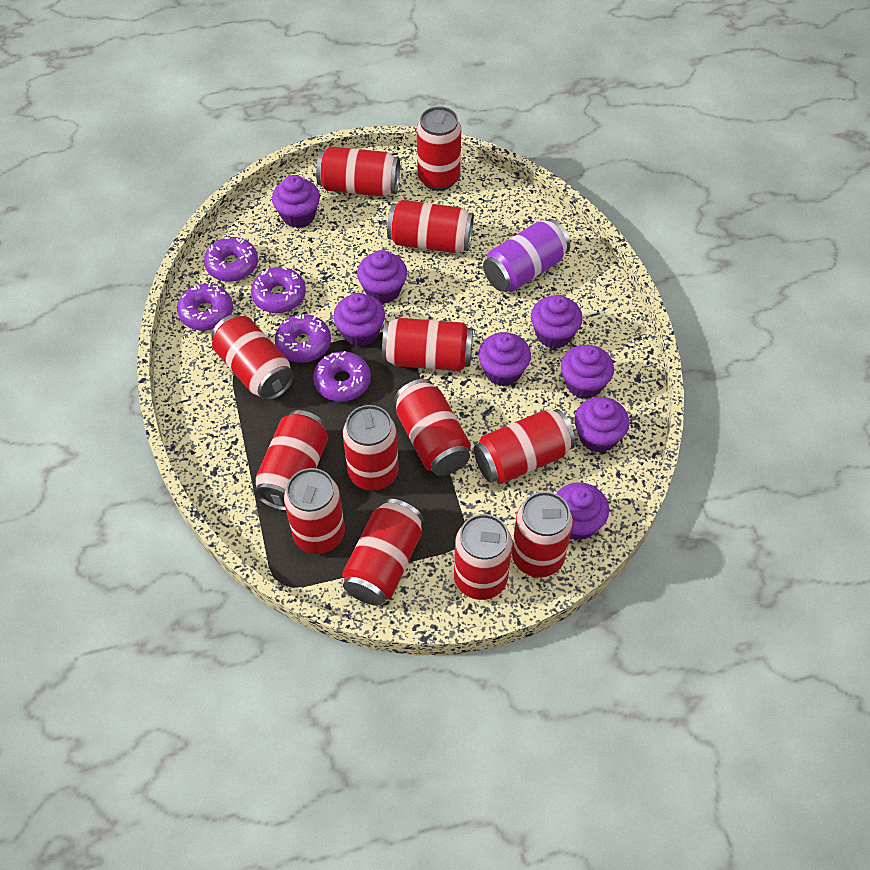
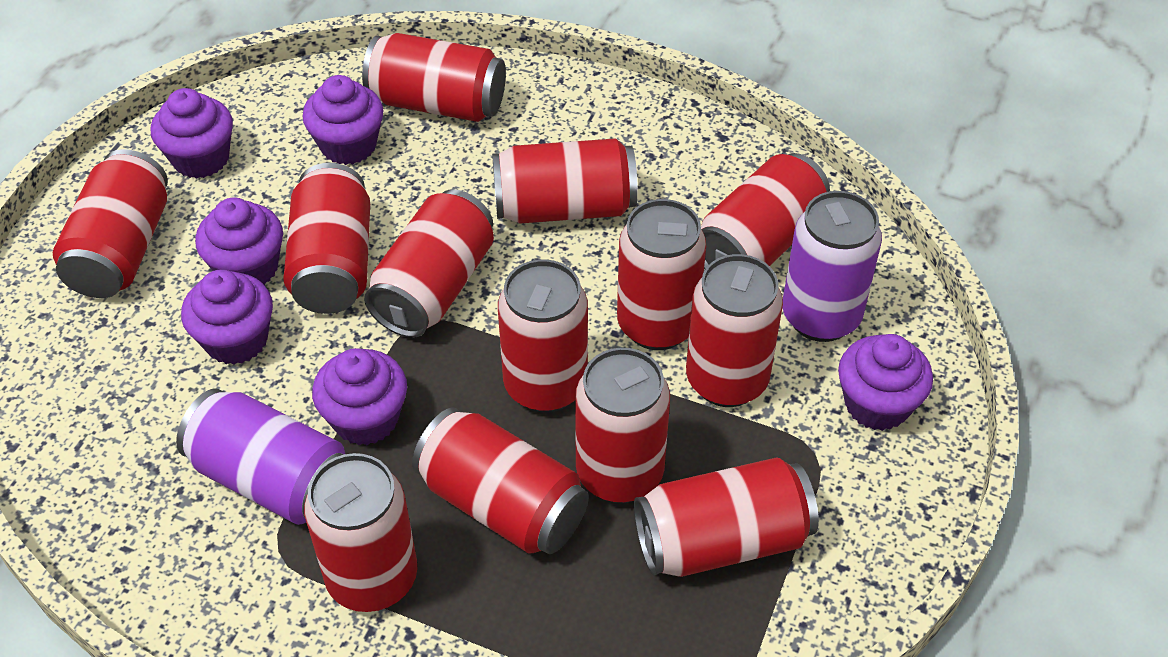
purple can: [483,219,570,292] = 1 -> [176,389,345,525] [782,191,882,342] = 2
purple cupcake: [272,175,320,228] [333,293,385,347] [357,250,407,304] [478,332,531,386] [531,295,583,349] [556,482,609,541] [561,345,614,399] [574,397,629,453] = 8 -> [151,88,233,179] [181,269,273,365] [195,198,283,285] [302,75,384,165] [312,348,407,445] [838,334,933,431] = 6
purple donut: [177,283,233,331] [204,237,258,282] [251,267,306,313] [275,314,331,363] [313,351,371,402] = 5 -> none = 0

